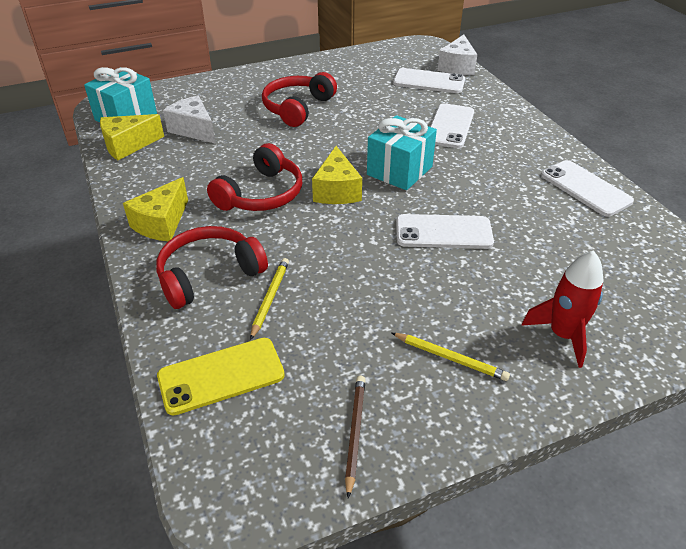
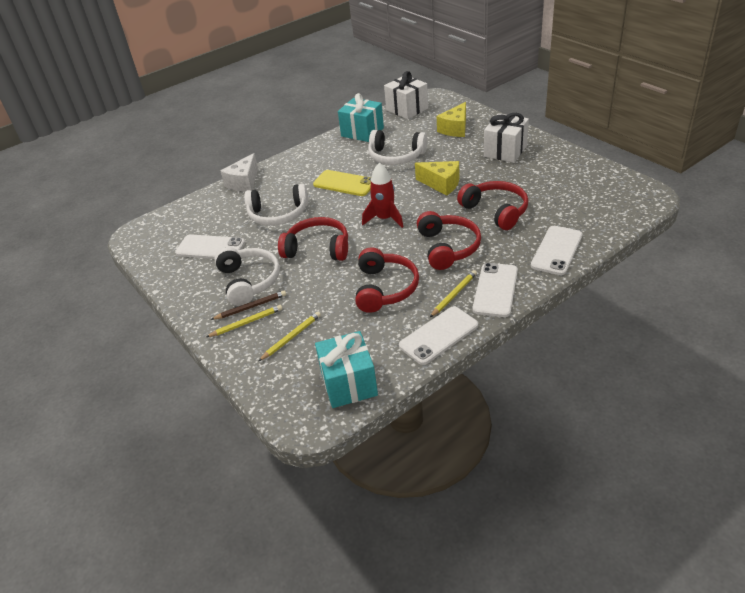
red headphones: [156,226,268,309] [207,143,302,211] [262,72,337,127] = 3 -> [278,217,348,261] [355,247,419,313] [417,211,481,270] [457,181,528,230] = 4
white cheese: [163,95,216,144] [438,34,477,75] = 2 -> [221,153,258,191] = 1
white gift: none = 0 -> [384,71,428,119] [484,113,529,163] = 2
white headphones: none = 0 -> [214,247,280,306] [244,184,308,226] [368,130,427,165] = 3
yellow cheese: [100,114,164,160] [123,177,188,241] [312,146,362,204] = 3 -> [415,161,459,196] [437,102,466,137] = 2
yellow pencil: [250,258,289,340] [392,333,510,381] = 2 -> [206,305,282,337] [259,312,321,361] [430,270,477,317] = 3

